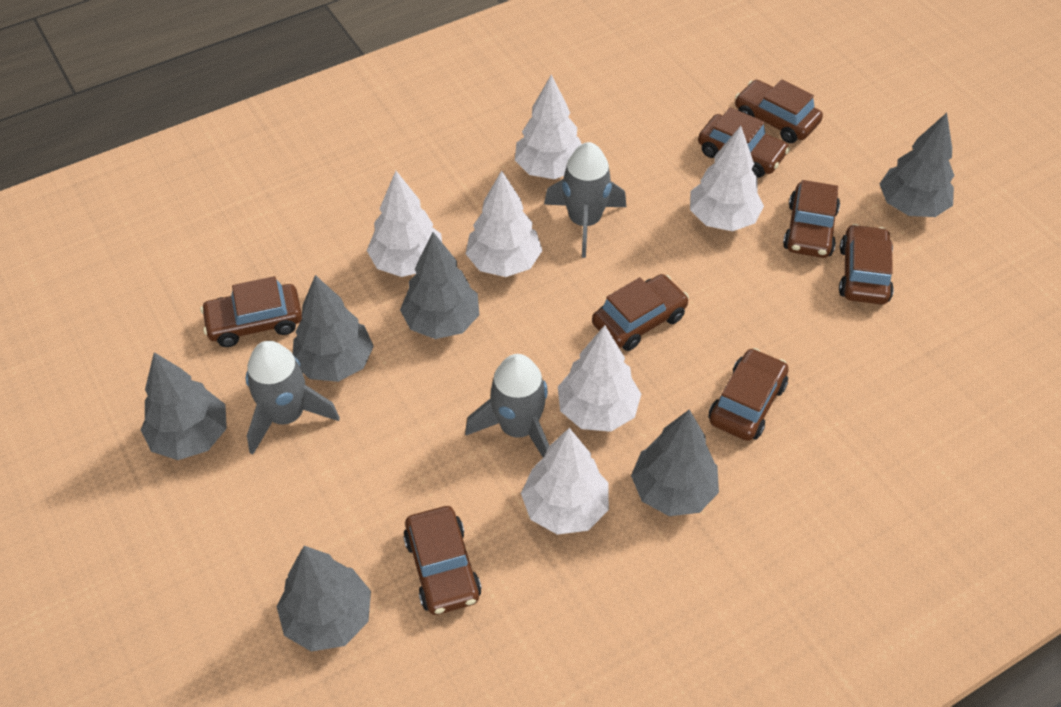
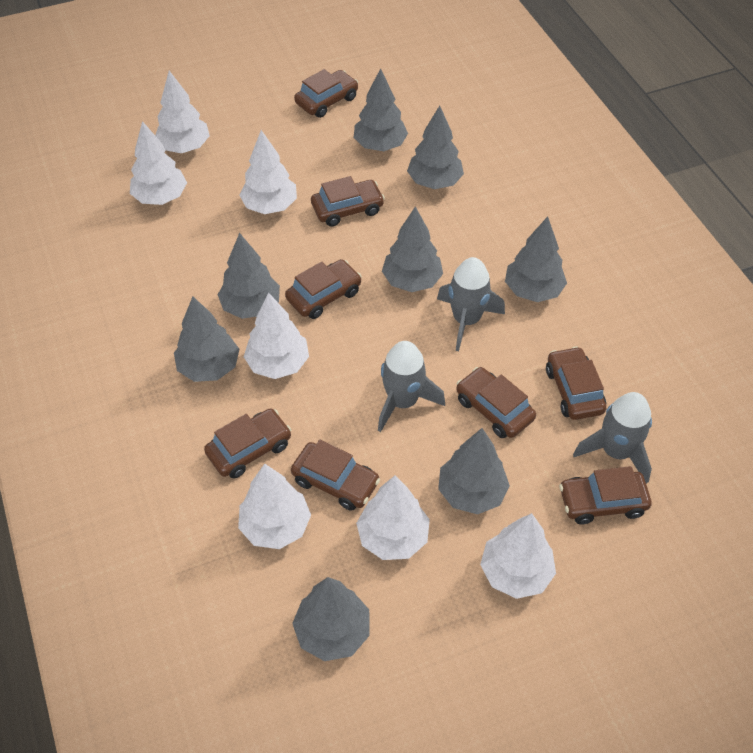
grey tree: [141,352,227,460] [276,546,371,652] [293,275,374,382] [400,232,479,339] [631,410,719,516] [880,113,955,217] = 6 -> [174,296,239,382] [218,233,280,319] [292,577,370,661] [354,68,408,151] [382,206,443,292] [407,105,464,189] [438,428,510,514] [505,217,567,302] = 8
white tree: [367,171,442,277] [466,171,543,277] [515,75,582,179] [521,428,609,535] [558,325,641,432] [690,126,764,231] = 6 -> [130,121,187,205] [155,71,210,153] [238,464,311,549] [239,130,297,214] [244,292,309,379] [356,476,430,560] [480,513,556,599] = 7

